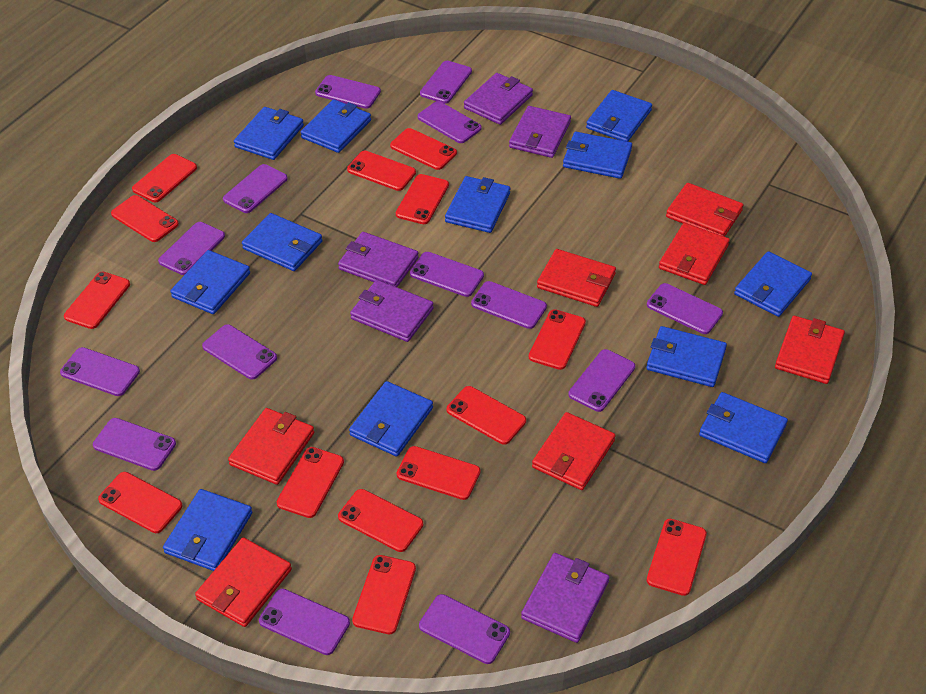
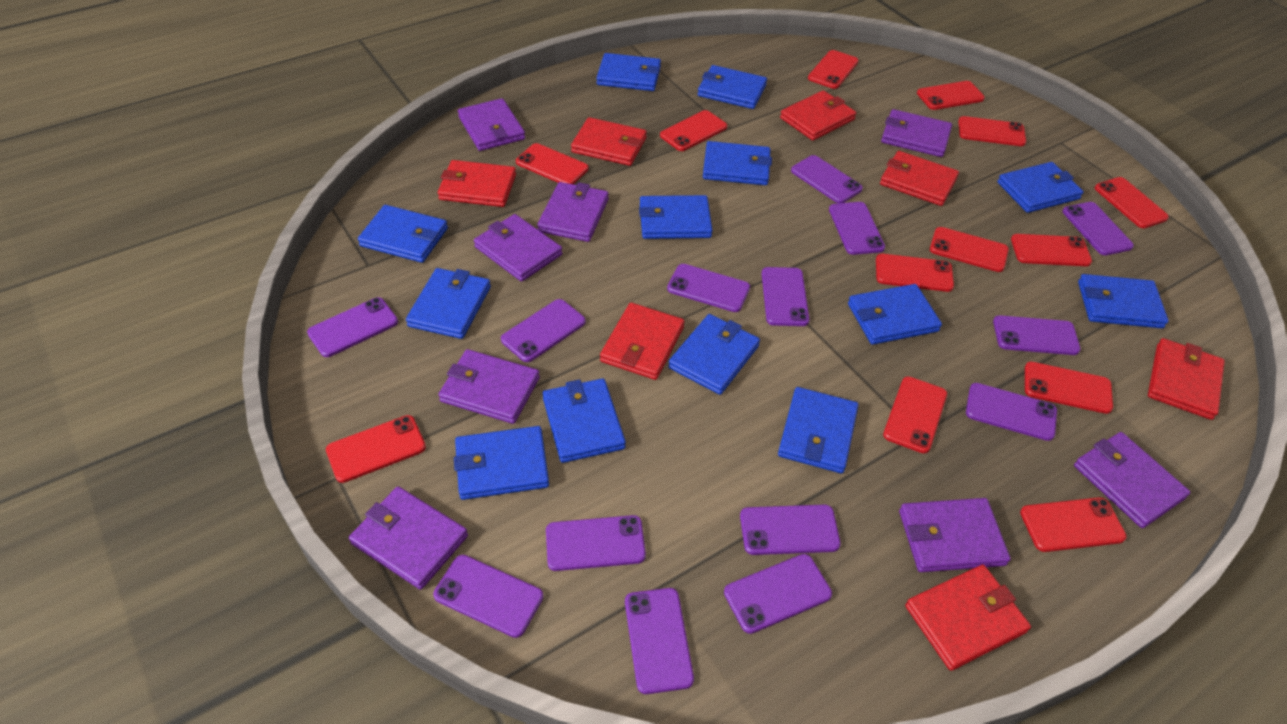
blue wallet: [163,489,252,571] [170,250,250,314] [234,107,304,160] [242,213,323,271] [301,99,371,153] [349,381,433,457] [445,176,510,233] [563,132,632,179] [586,90,652,142] [646,326,727,387] [699,392,788,463] [734,251,812,317] = 12 -> [358,205,448,263] [406,268,491,339] [454,426,549,500] [543,379,626,463] [596,53,661,91] [639,195,713,239] [668,314,760,395] [698,65,767,109] [703,141,772,185] [778,387,858,473] [848,284,942,345] [997,162,1084,213] [1078,274,1169,328] = 13
purple wallet: [338,232,419,287] [350,280,434,342] [464,73,533,125] [509,106,571,158] [521,553,609,643] = 5 -> [349,486,468,590] [438,349,540,424] [458,98,525,151] [474,214,562,282] [537,182,609,242] [881,109,952,157] [899,498,1011,572] [1074,432,1190,528] = 8
red phone: [64,272,130,329] [98,472,182,533] [111,195,179,242] [132,154,197,202] [277,447,344,518] [338,489,423,552] [347,151,416,191] [352,555,416,634] [390,128,457,170] [396,174,449,224] [397,446,481,500] [447,386,526,445] [529,309,586,370] [647,519,707,596] = 14 -> [326,415,426,483] [516,143,588,184] [660,110,727,151] [808,50,859,89] [876,254,954,292] [883,376,947,453] [917,81,985,110] [930,227,1009,272] [958,116,1026,146] [1011,234,1092,266] [1020,497,1127,552] [1025,362,1113,414] [1095,177,1169,228] = 13

